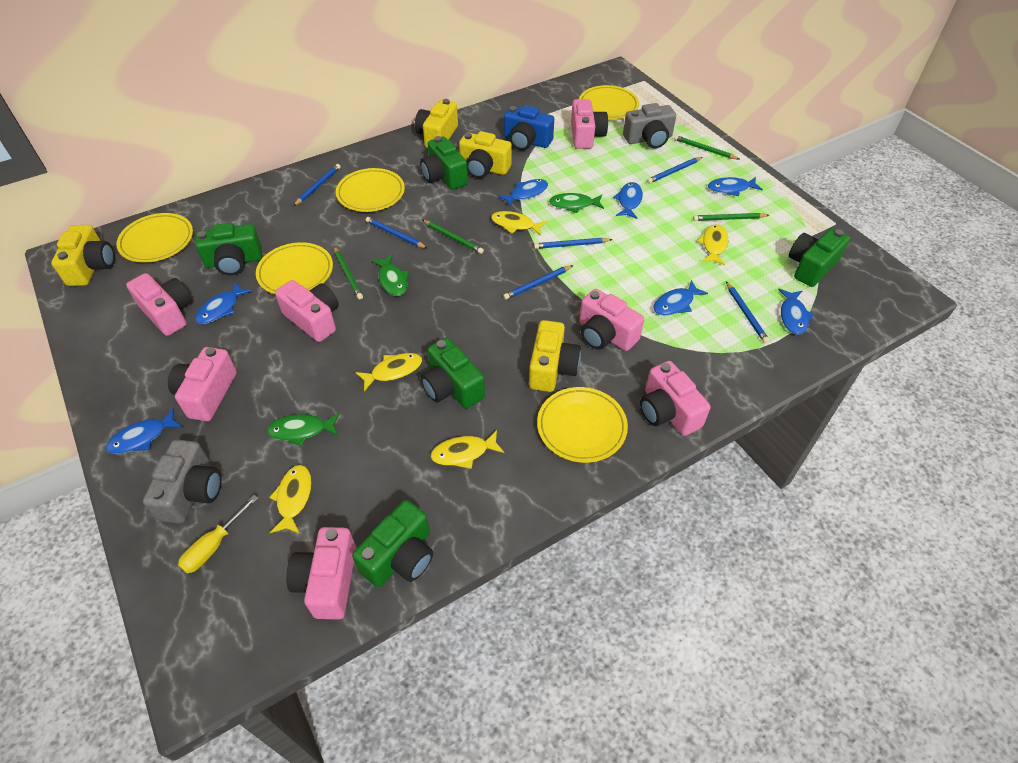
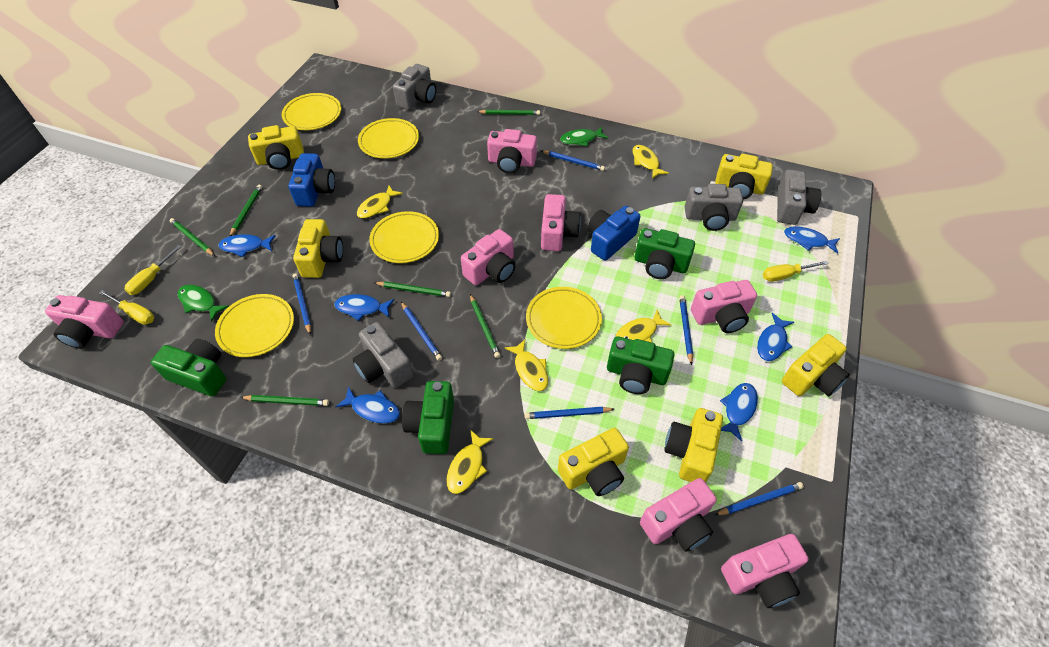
blue camera: [504,105,554,150] = 1 -> [288,153,335,207] [588,206,640,261] = 2
blue fish: [106,408,182,454] [195,282,252,324] [498,179,548,208] [613,182,643,219] [654,280,708,316] [708,177,763,196] [778,289,814,335] = 7 -> [218,234,275,257] [334,294,394,321] [336,387,400,423] [720,383,758,441] [757,313,794,361] [784,226,840,254] = 6
green camera: [195,223,262,275] [352,500,433,587] [420,136,468,190] [421,338,485,409] [789,228,850,287] = 5 -> [151,339,227,397] [402,381,454,454] [607,336,674,394] [635,228,695,279] = 4
green fish: [267,413,339,446] [371,254,409,296] [549,193,604,213] = 3 -> [178,285,229,322] [560,126,608,146] = 2
green pencil: [334,246,363,299] [423,220,484,254] [674,135,739,159] [693,213,769,221] = 4 -> [170,218,215,256] [230,185,262,236] [240,395,329,406] [374,282,451,297] [470,294,501,358] [477,109,540,115] = 6
grey camera: [143,440,222,524] [623,103,676,148] = 2 -> [353,322,414,388] [393,64,436,110] [685,184,743,231] [777,169,821,225] = 4
yellow camera: [51,225,115,286] [415,99,458,148] [459,131,512,179] [529,320,581,392] = 4 -> [248,125,304,170] [293,219,343,278] [558,428,629,496] [664,408,723,483] [715,154,773,199] [782,334,850,396] = 6
yellow screwdriver: [178,495,258,574] = 1 -> [99,290,154,325] [124,245,182,295] [763,261,828,282] = 3

